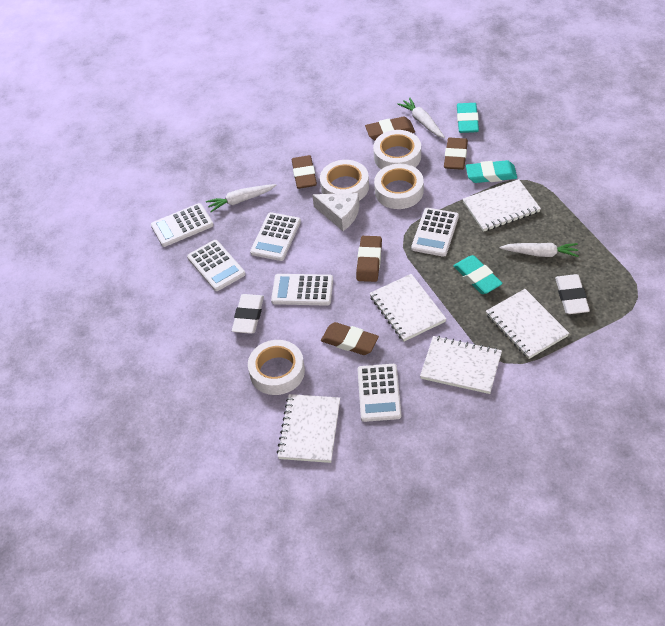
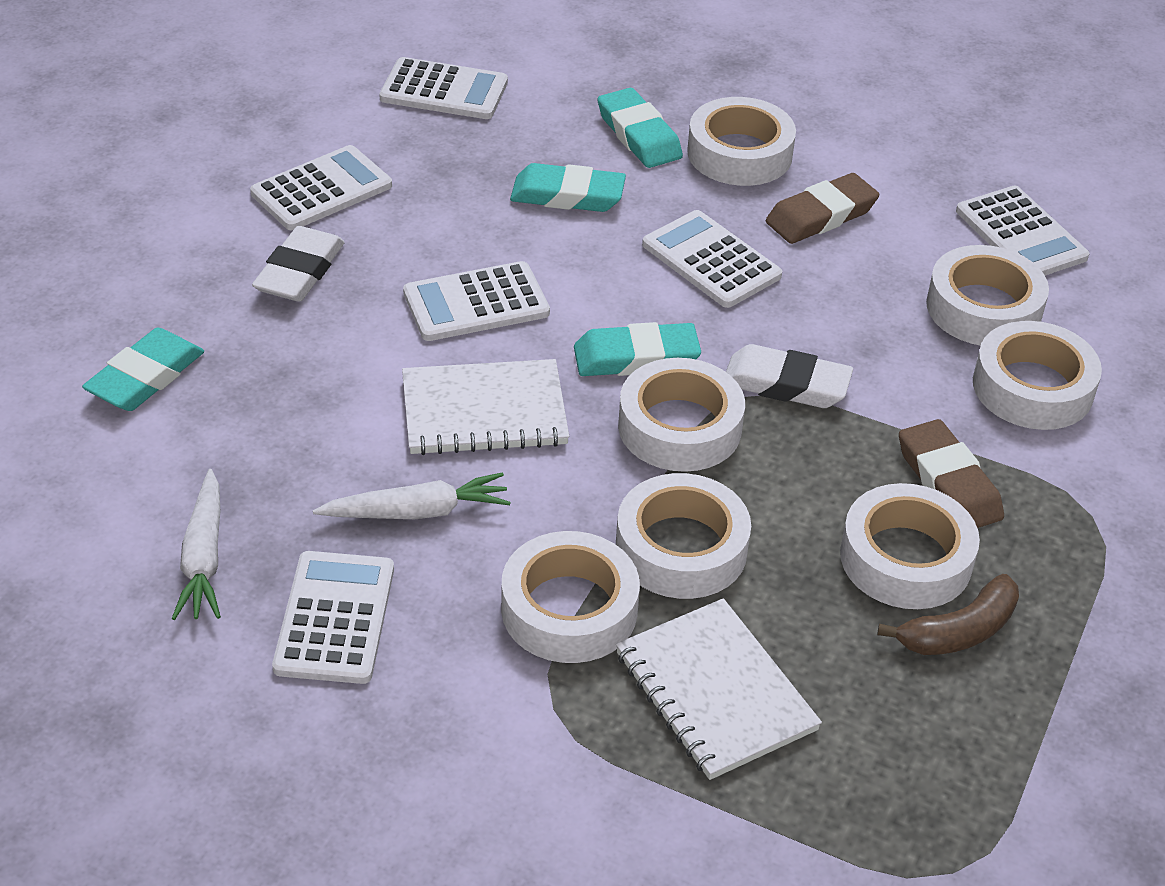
brown banana: none = 0 -> [877,574,1019,655] = 1
brown eraser: [292,155,317,189] [321,322,379,355] [356,236,382,282] [365,117,415,141] [444,138,468,170] = 5 -> [766,173,879,244] [899,419,1004,528] = 2
turquoise eraser: [453,255,503,294] [457,103,479,133] [466,160,517,183] = 3 -> [82,328,204,411] [510,163,626,212] [574,322,701,376] [597,88,683,168] = 4
white carrot: [206,184,276,212] [398,97,445,138] [500,243,578,257] = 3 -> [172,469,221,620] [313,472,511,519] = 2
white cheese: [312,193,359,231] = 1 -> none = 0
white notebook: [277,394,340,463] [370,274,446,342] [420,336,502,394] [463,179,541,232] [486,289,569,359] = 5 -> [402,359,569,455] [616,598,822,780] = 2
white tape: [248,340,305,395] [320,160,369,201] [373,130,421,169] [374,164,424,209] = 4 -> [501,531,640,663] [616,473,751,599] [618,358,745,472] [687,97,796,186] [840,483,980,609] [926,245,1049,346] [973,321,1102,430] = 7

